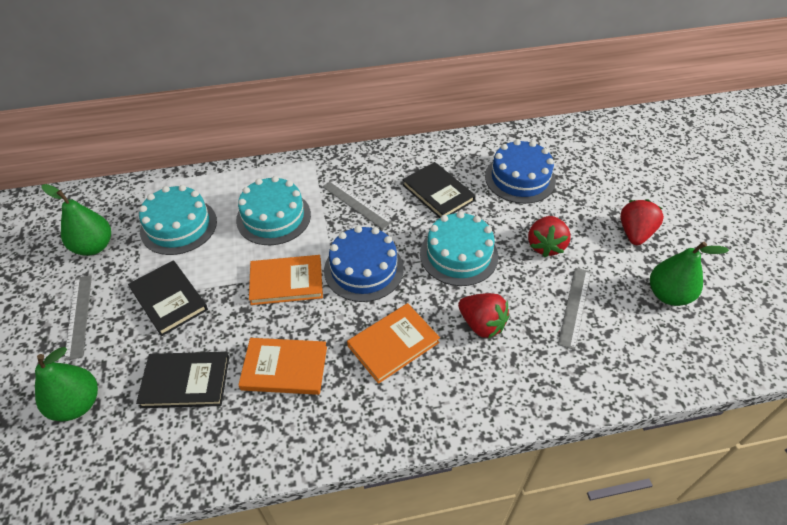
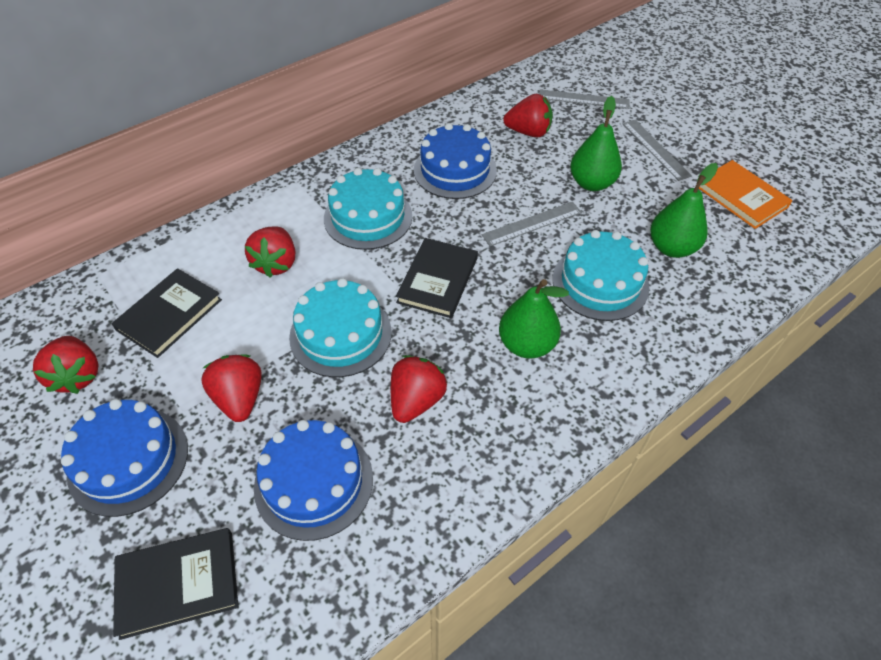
blue cake: [324,226,404,302] [485,139,556,204] = 2 -> [61,399,188,517] [254,420,373,541] [414,123,497,199] = 3
orange book: [238,338,327,395] [249,255,323,305] [347,303,440,384] = 3 -> [699,160,793,229] = 1
red strawberry: [458,293,509,339] [528,216,571,257] [620,199,664,245] = 3 -> [33,336,98,394] [201,355,261,422] [245,226,295,278] [391,355,447,423] [503,94,553,138] = 5

